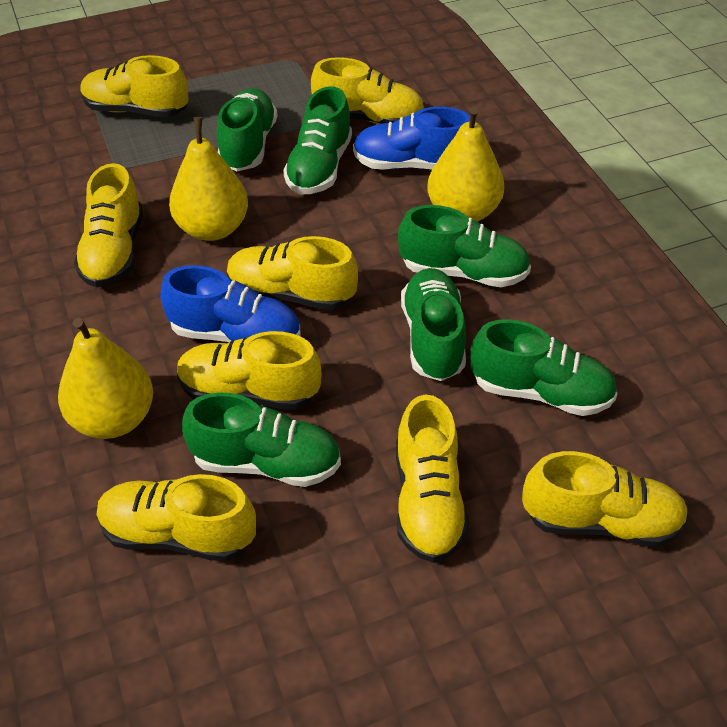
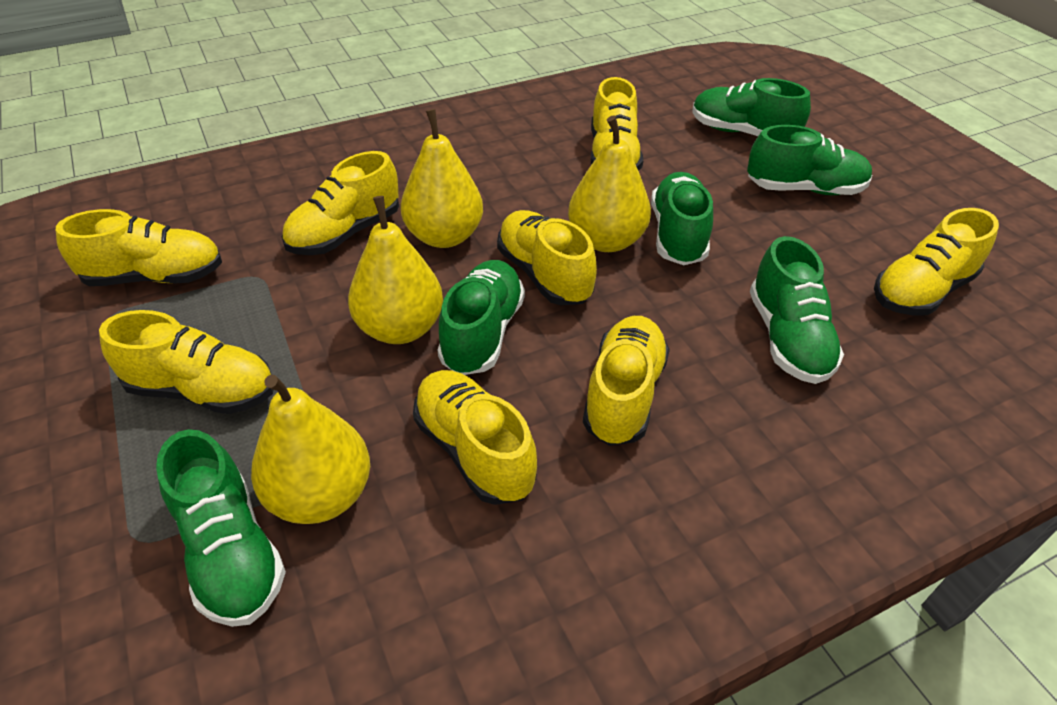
blue shoe: [160,265,301,342] [353,107,470,170] = 2 -> none = 0
yellow pear: [58,318,153,439] [169,117,248,241] [427,107,504,222] = 3 -> [251,375,370,524] [348,196,443,344] [401,109,483,248] [568,116,651,252] = 4

